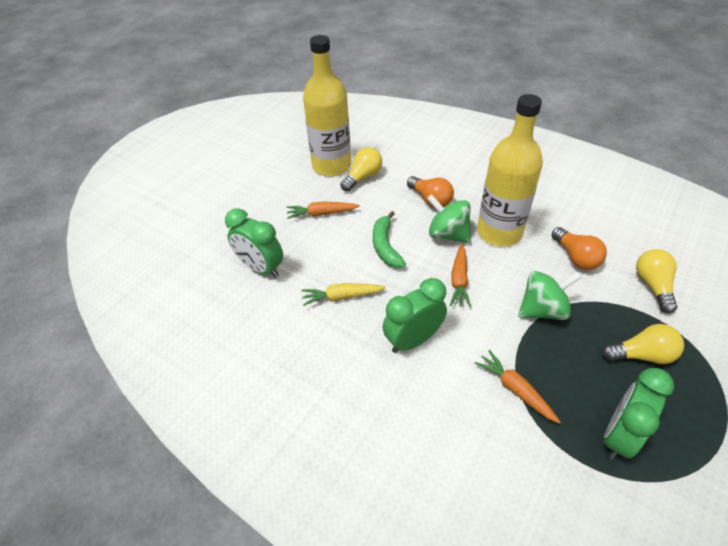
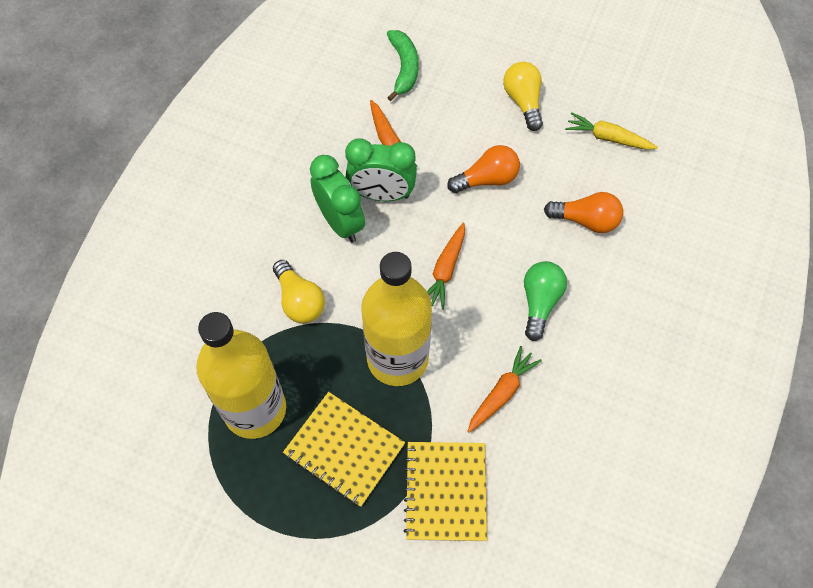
green clock: [225,209,283,278] [383,278,447,353] [604,368,674,460] = 3 -> [310,155,365,242] [345,139,417,201] = 2
green light bulb: none = 0 -> [524,261,567,341] = 1
green spinning top: [427,194,471,244] [518,271,582,320] = 2 -> none = 0
yellow light bulb: [340,147,382,192] [602,324,684,364] [636,249,677,313] = 3 -> [273,260,325,323] [503,62,543,131] = 2
yellow notebook: none = 0 -> [283,392,405,507] [403,442,487,541] = 2

